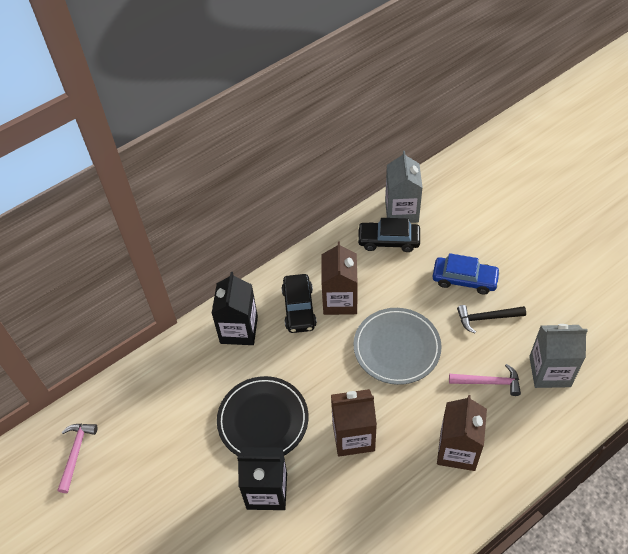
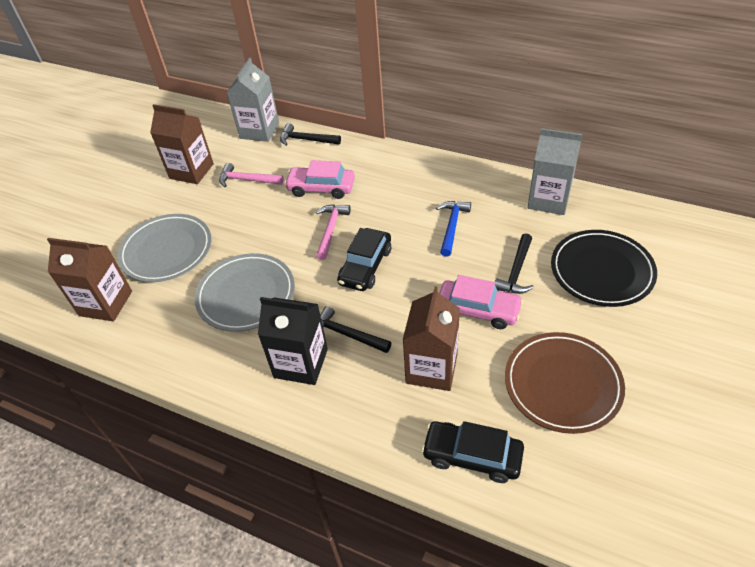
black carton: [211,272,258,345] [237,447,287,510] = 2 -> [258,297,328,385] = 1
black hammer: [457,305,526,333] = 1 -> [280,123,341,146] [320,306,391,353] [495,233,534,294] = 3
blue car: [432,253,500,295] = 1 -> none = 0
blue hammer: none = 0 -> [436,201,471,257] = 1
brown plate: none = 0 -> [505,332,625,434] = 1
grey plate: [354,308,442,385] = 1 -> [117,214,211,282] [194,253,295,332] = 2
pink car: none = 0 -> [284,160,355,199] [439,275,523,329] = 2

